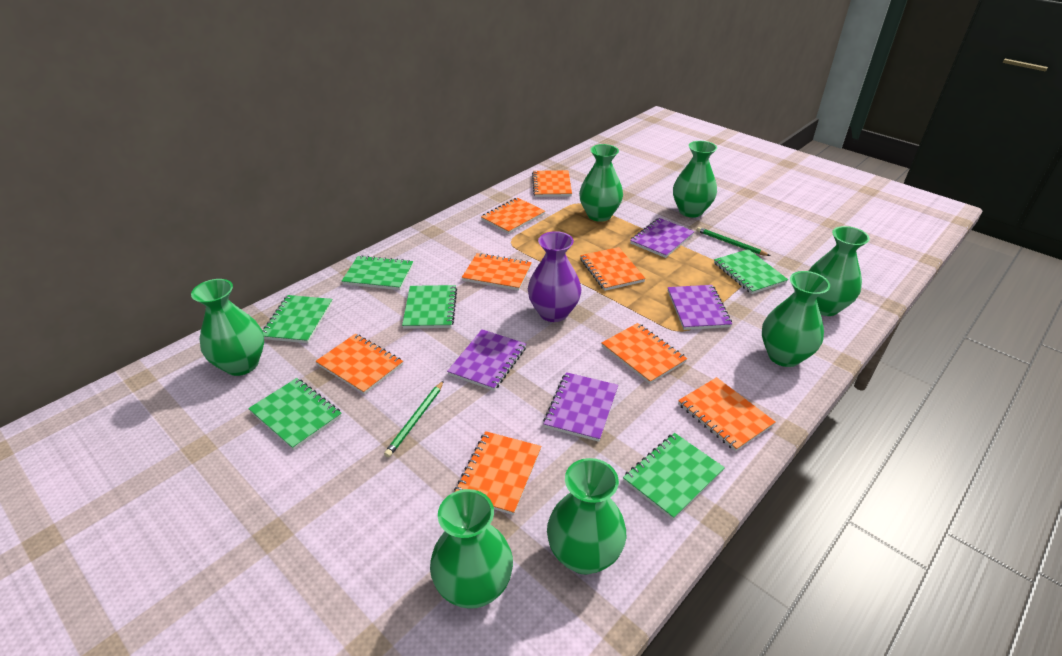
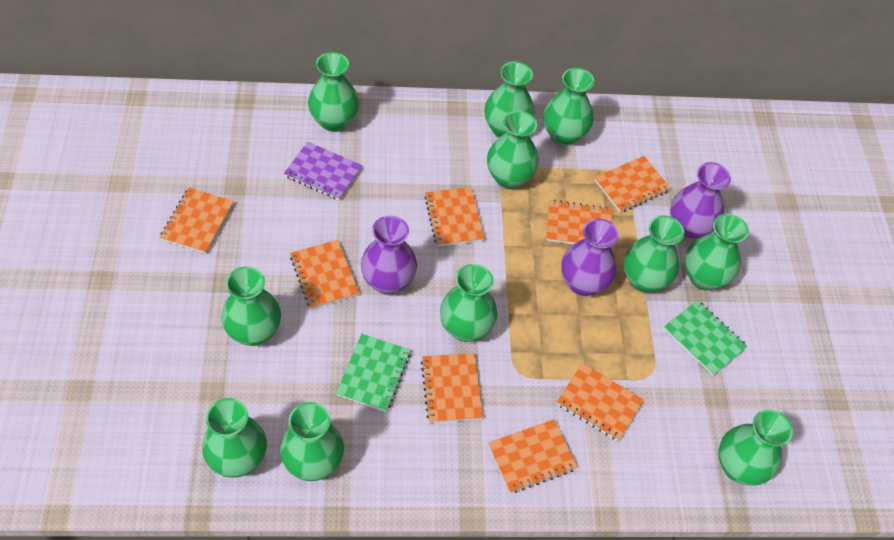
green notebook: [248,378,342,450] [263,295,333,343] [342,255,413,290] [402,285,457,329] [623,433,725,520] [714,249,788,294] = 6 -> [336,334,411,412] [664,300,748,376] = 2
green pencil: [384,381,444,458] [697,227,770,256] = 2 -> none = 0
green vase: [191,279,264,376] [430,489,513,609] [547,458,626,574] [579,144,623,222] [673,141,717,218] [762,271,830,367] [809,226,870,316] = 7 -> [202,398,267,478] [221,267,281,346] [280,402,344,481] [308,52,359,132] [440,264,497,342] [484,61,535,138] [487,111,539,189] [543,68,594,146] [624,216,684,293] [685,214,748,290] [718,409,793,486] = 11
purple notebook: [447,329,526,391] [543,372,618,442] [630,218,695,258] [668,285,732,330] = 4 -> [284,142,362,200] = 1
purple vase: [528,231,581,322] = 1 -> [361,216,417,295] [561,219,619,296] [670,162,731,239] = 3

